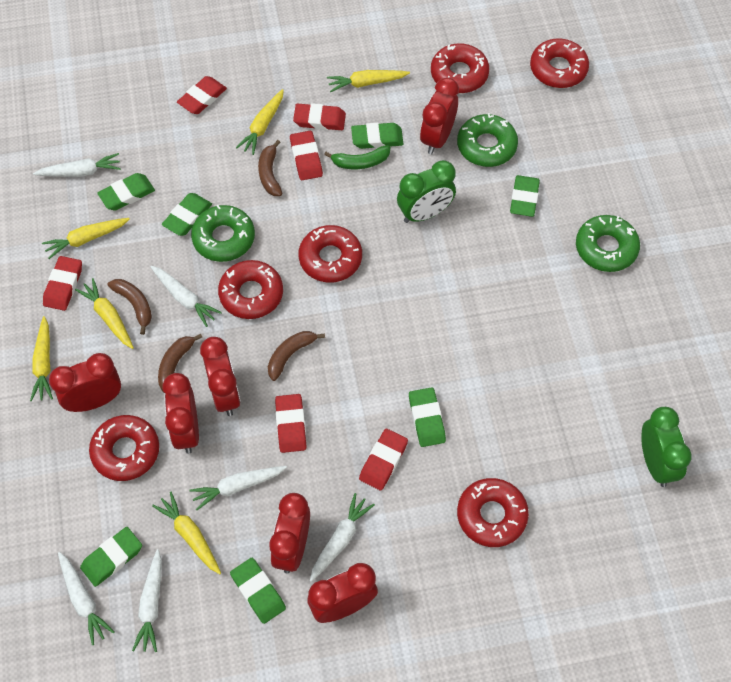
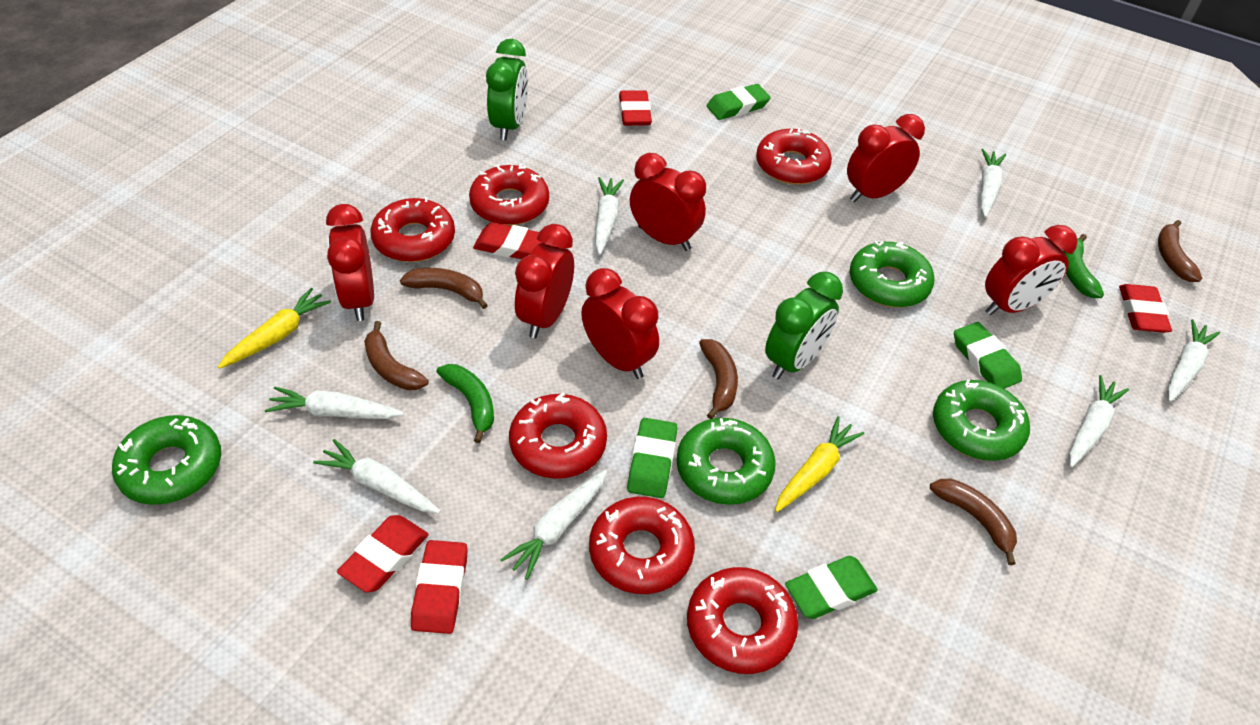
brown banana: [108,279,152,335] [158,334,202,393] [258,140,282,196] [268,331,325,381] = 4 -> [364,321,429,390] [400,268,488,309] [699,339,738,419] [930,479,1017,565] [1158,220,1202,282] = 5
green banana: [324,145,390,169] = 1 -> [437,364,494,443] [1063,234,1104,298] = 2
green donut: [191,205,255,262] [457,113,518,167] [576,215,640,272] = 3 -> [112,415,221,505] [676,418,776,505] [850,241,934,307] [933,379,1030,461] = 4
green eraser: [80,527,142,587] [97,173,155,211] [162,193,212,236] [230,558,286,624] [351,123,403,149] [409,387,446,447] [510,175,540,217] = 7 -> [627,418,678,498] [706,84,771,120] [785,556,878,619] [954,322,1022,389] = 4
red eraser: [43,256,82,311] [177,76,227,114] [275,394,307,453] [290,131,323,180] [293,103,346,130] [359,429,408,491] = 6 -> [337,515,429,593] [411,540,468,634] [473,222,542,259] [619,90,652,126] [1119,284,1172,333] = 5
white carrot: [33,153,121,177] [58,552,114,645] [132,549,162,652] [151,266,222,327] [189,466,287,510] [310,493,375,582] = 6 -> [265,387,404,419] [313,439,441,513] [500,470,607,580] [595,177,624,255] [981,149,1006,218] [1069,375,1129,467] [1167,319,1220,402] = 7
yellow carrot: [30,316,53,402] [42,218,130,259] [75,278,134,349] [152,492,221,574] [236,89,284,155] [327,70,410,92] = 6 -> [218,288,331,369] [775,416,865,512] = 2

